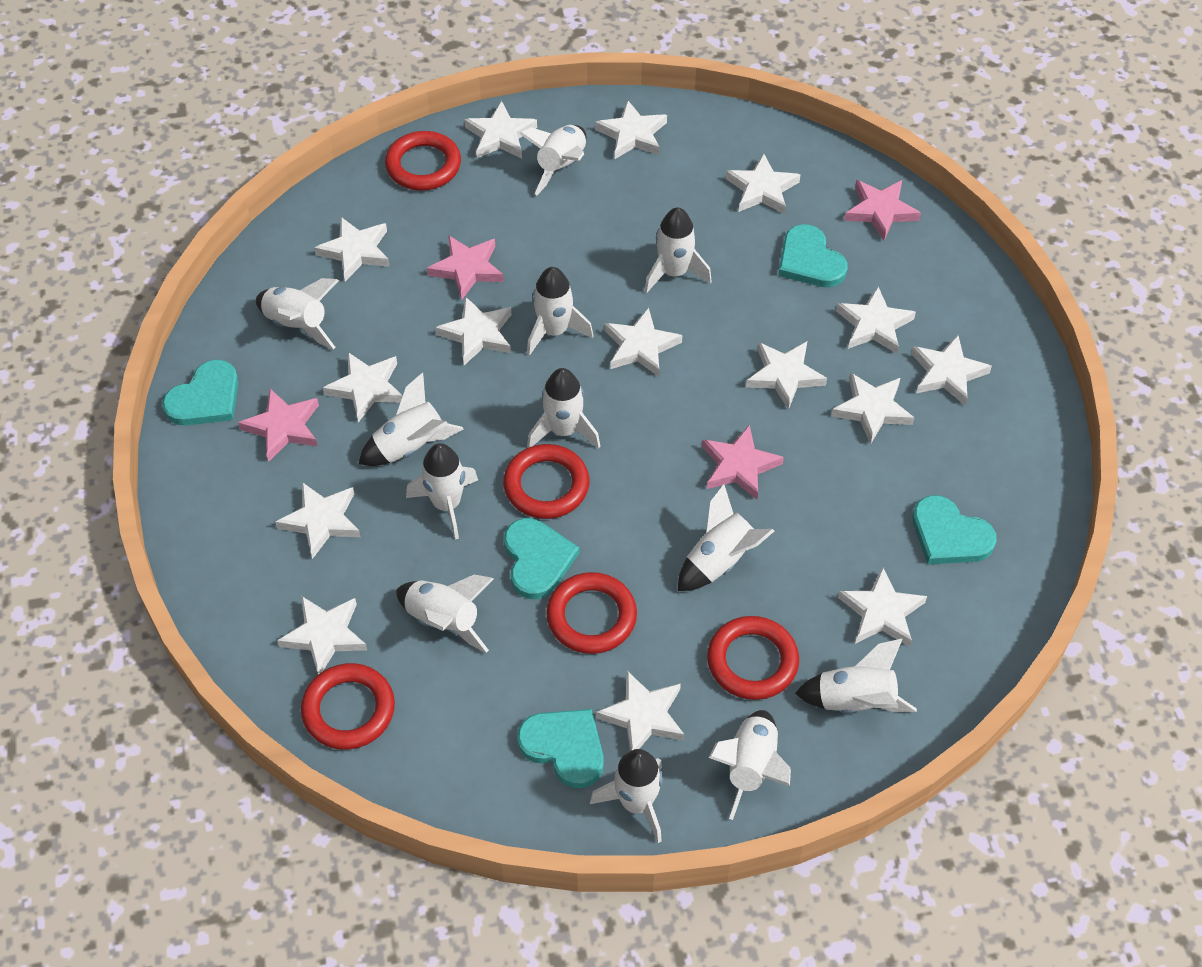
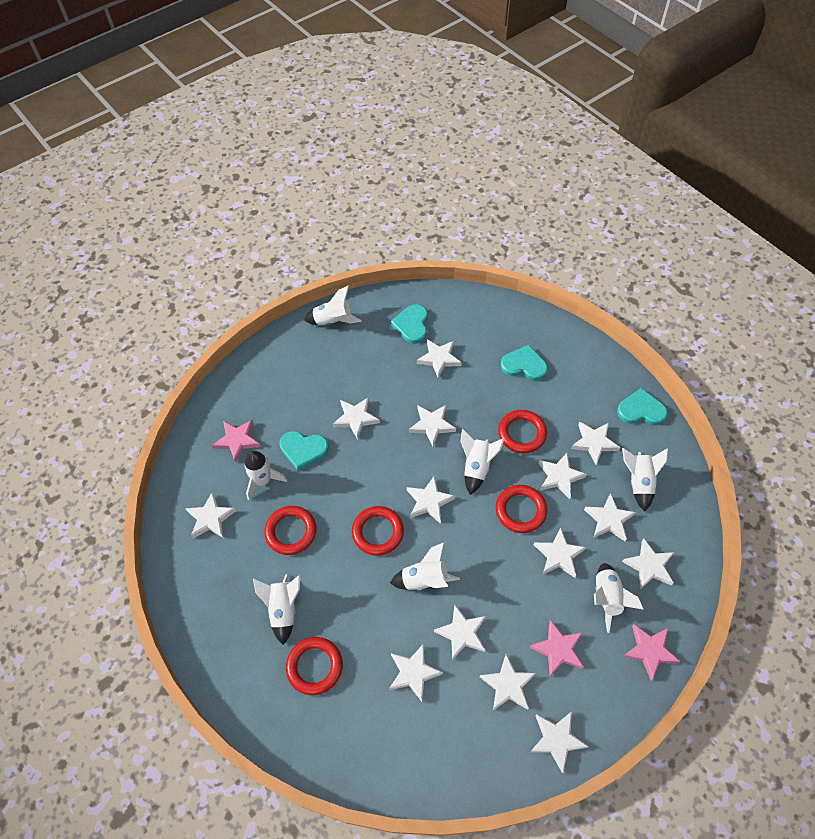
pink star: [238,389,319,462] [427,235,504,300] [702,425,784,500] [844,180,921,240] = 4 -> [212,420,261,462] [530,620,584,676] [623,624,681,680] = 3
turquoise heart: [162,359,238,426] [504,518,580,599] [517,709,604,788] [778,224,847,287] [912,495,997,564] = 5 -> [279,431,329,471] [391,304,428,344] [501,345,548,381] [617,388,668,425] = 4
white rocket: [256,278,339,349] [359,373,463,466] [396,575,494,653] [406,443,478,540] [520,125,586,195] [527,267,594,356] [527,368,600,449] [590,749,663,843] [645,207,712,293] [678,484,774,591] [708,710,791,820] [795,639,917,713] = 12 -> [244,451,287,500] [253,574,300,645] [304,286,362,325] [390,542,460,591] [460,429,504,495] [594,563,644,633] [622,448,668,512] = 7
white star: [275,482,360,559] [277,596,367,675] [314,217,390,281] [323,352,403,422] [435,296,512,365] [464,101,537,158] [595,100,667,159] [596,671,684,751] [604,307,682,377] [726,153,801,214] [746,342,827,410] [831,373,914,445] [836,287,916,354] [838,567,927,647] [911,335,992,405] = 15 -> [185,492,236,538] [333,397,380,440] [389,643,443,702] [407,477,455,524] [409,405,456,446] [417,339,462,378] [434,604,486,660] [480,654,536,711] [530,711,589,773] [534,527,586,578] [538,453,587,499] [571,422,620,465] [584,493,636,541] [622,538,674,589] = 14

